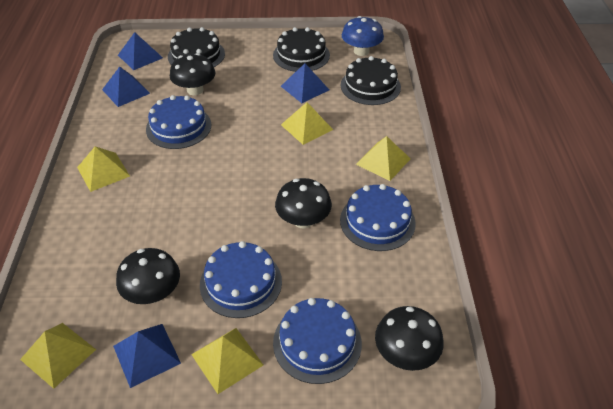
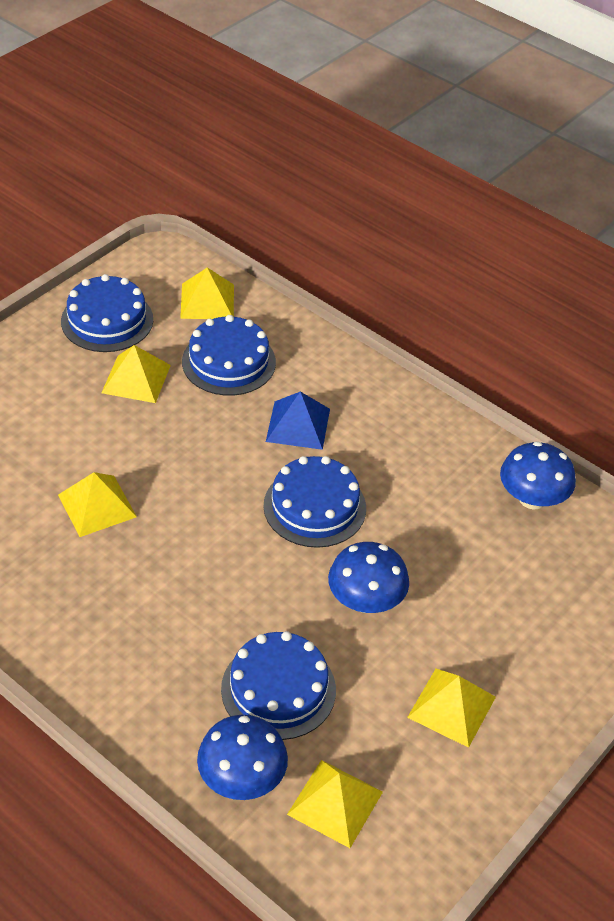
black cake: [168,27,225,67] [273,27,330,72] [340,56,401,105] = 3 -> none = 0
black mushroom: [116,248,180,304] [170,53,215,95] [275,178,332,229] [375,306,444,371] = 4 -> none = 0
blue mushroom: [342,16,384,56] = 1 -> [197,715,288,800] [328,542,409,613] [500,441,576,510] = 3
blue pyramid: [102,67,150,107] [113,324,181,388] [118,32,163,70] [281,63,329,103] = 4 -> [266,392,330,450] = 1

